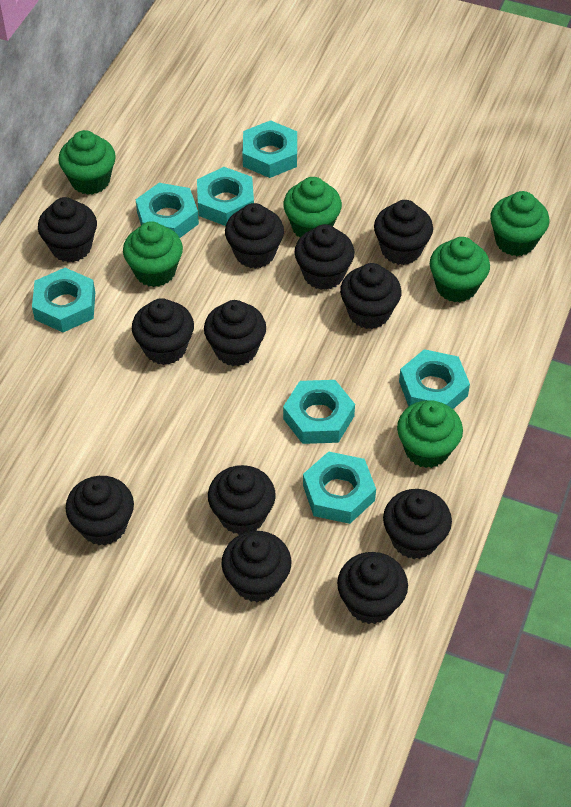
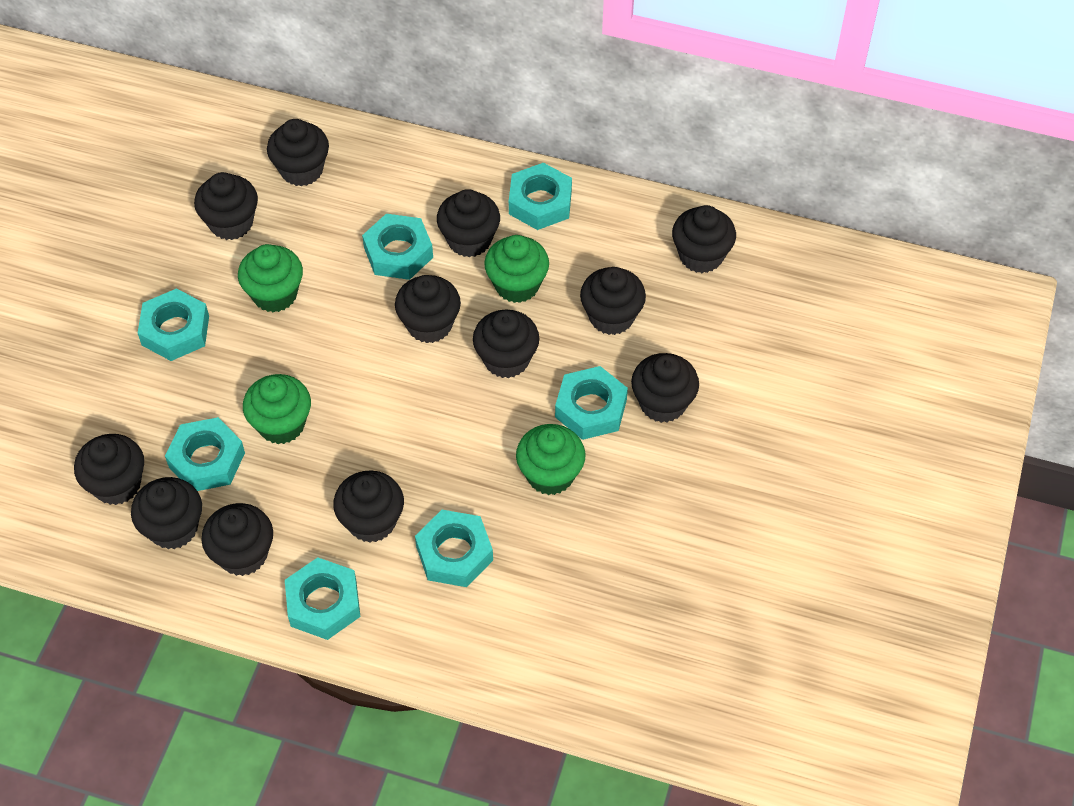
green cupcake: [58,130,116,195] [123,221,183,287] [283,177,342,237] [397,400,463,468] [430,237,490,303] [490,191,549,256] = 6 -> [238,244,303,313] [243,374,311,444] [484,235,549,303] [516,424,586,495] = 4

